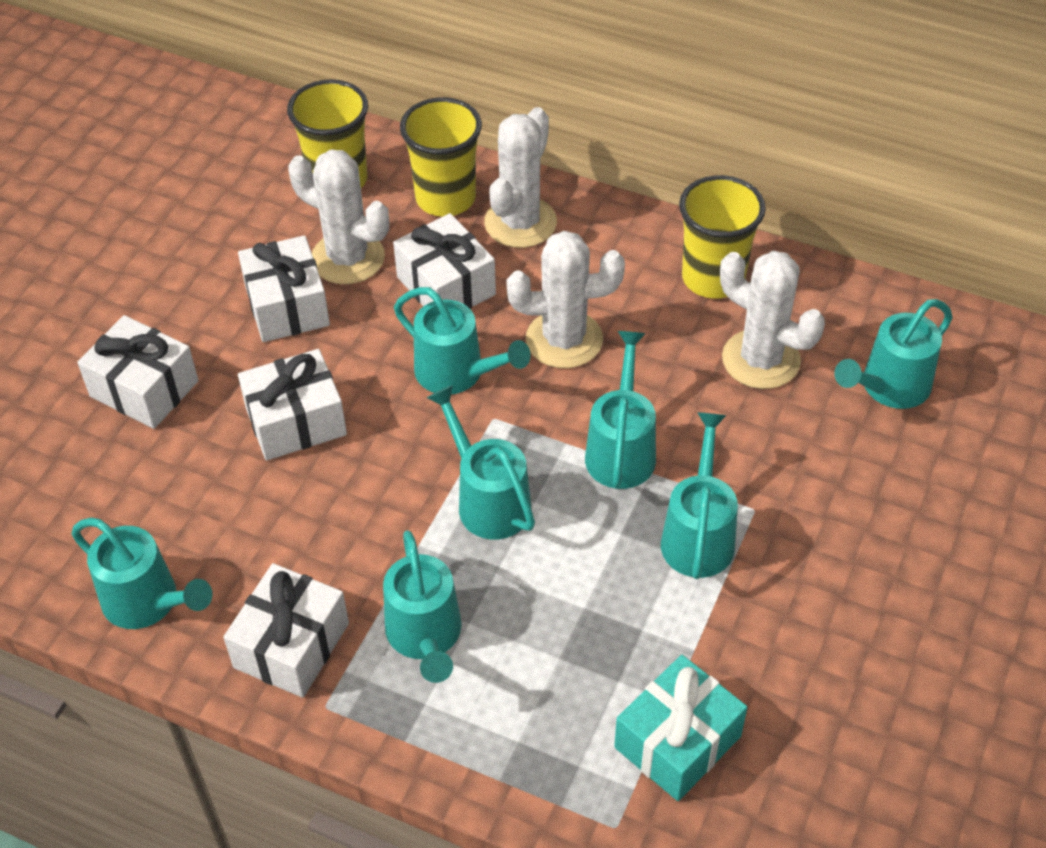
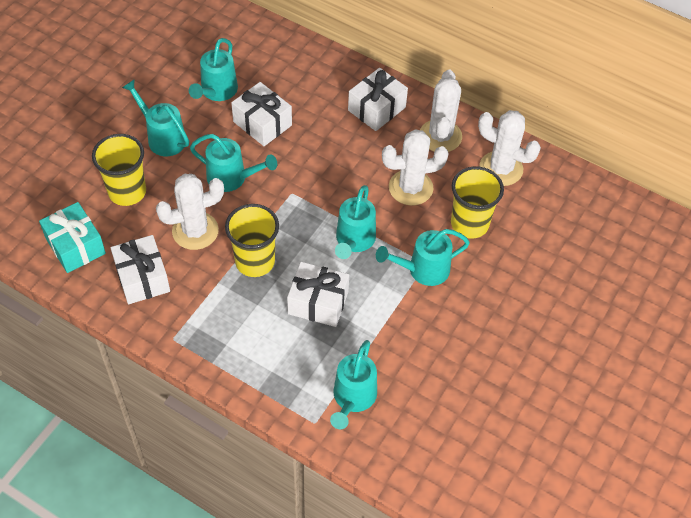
turquoise watering can: [71,518,213,629] [383,531,462,683] [394,287,531,394] [427,385,535,540] [585,331,656,489] [661,412,738,579] [834,299,953,409] = 7 -> [122,80,189,156] [189,38,238,101] [190,134,277,192] [330,340,377,429] [335,185,376,259] [376,229,470,286] = 6
white gift: [77,315,199,429] [223,563,349,698] [238,235,330,342] [238,349,347,461] [393,213,496,309] = 5 -> [111,235,170,304] [231,82,292,146] [287,262,349,327] [348,68,408,131] = 4

